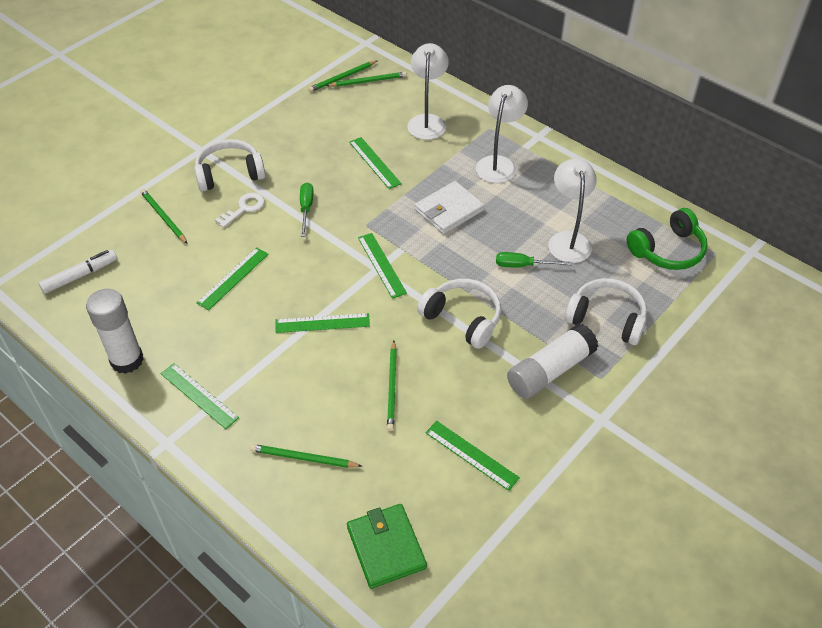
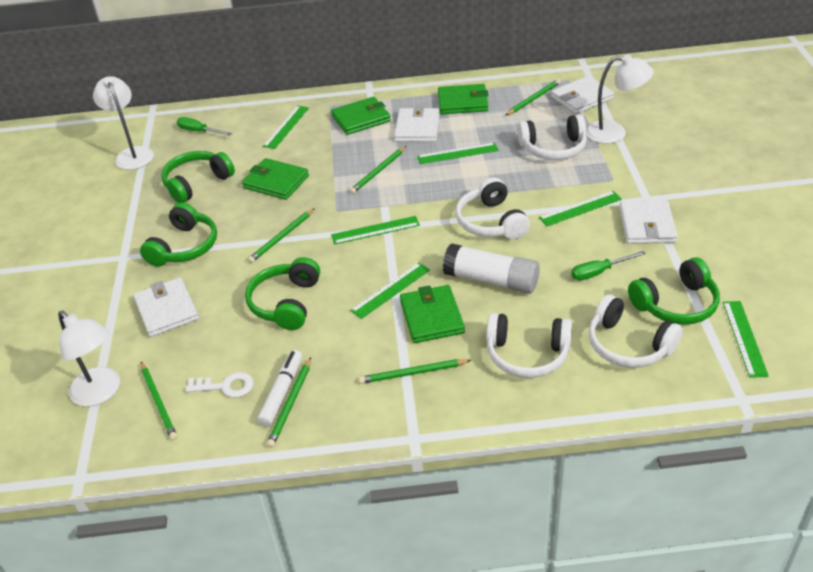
green headphones: [627,208,708,270] = 1 -> [140,203,217,267] [161,151,235,203] [245,257,320,330] [628,257,720,325] = 4
green pencil: [140,189,188,244] [250,444,363,468] [308,61,377,92] [326,72,407,87] [387,341,397,431] = 5 -> [141,362,177,440] [248,208,315,263] [267,357,311,448] [350,146,406,194] [359,359,471,384] [505,79,561,116] = 6
green wallet: [347,504,427,589] = 1 -> [242,158,309,200] [331,97,391,135] [400,285,465,343] [438,84,488,114] = 4
white glue stick: [86,289,144,374] [507,323,598,399] = 2 -> [443,243,540,294] = 1
white headphones: [194,139,265,191] [417,279,501,349] [564,278,647,345] = 3 -> [456,177,530,240] [486,313,572,378] [518,114,587,160] [589,294,683,368] = 4
white wallet: [415,181,484,234] = 1 -> [133,277,199,337] [394,106,440,142] [551,76,614,114] [619,200,678,244] = 4

